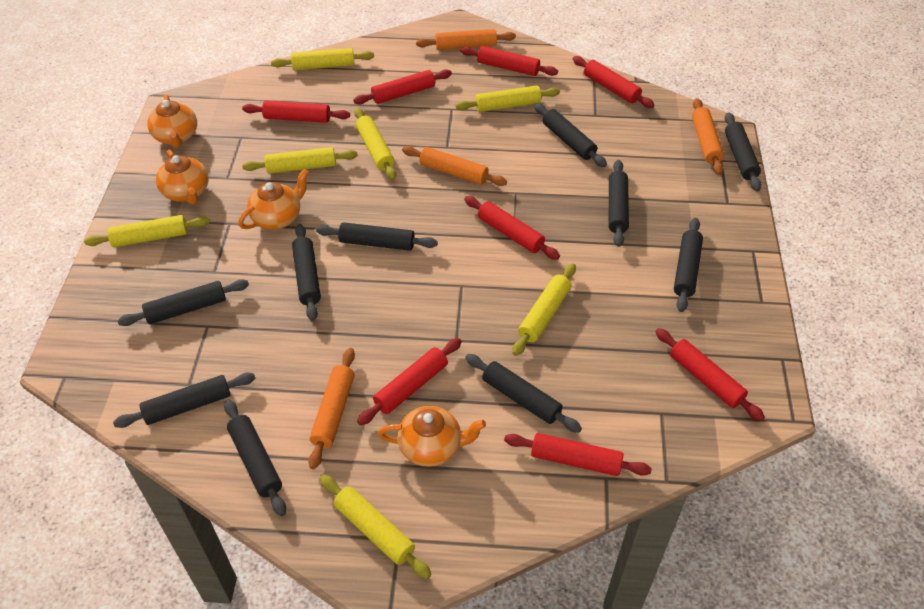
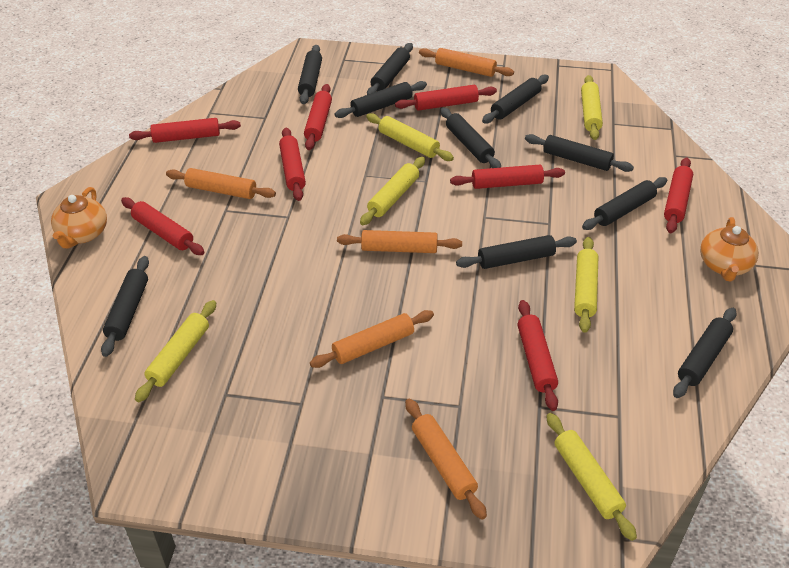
orange rolling pin: [308,348,355,469] [402,146,507,186] [416,29,516,50] [692,98,724,175] = 4 -> [166,168,276,199] [310,310,434,368] [337,230,462,253] [405,399,487,519] [419,48,514,77] = 5
orange teapot: [147,94,197,148] [156,149,209,204] [238,169,309,229] [378,406,486,467] = 4 -> [51,187,107,249] [700,217,759,282] = 2
yellow rolling pin: [84,215,210,247] [242,147,358,174] [271,48,374,70] [320,475,432,579] [354,108,397,180] [455,85,560,112] [512,263,576,356] = 7 -> [135,300,216,402] [360,157,425,225] [366,113,454,161] [546,413,637,541] [574,237,598,333] [581,75,603,140] = 6

